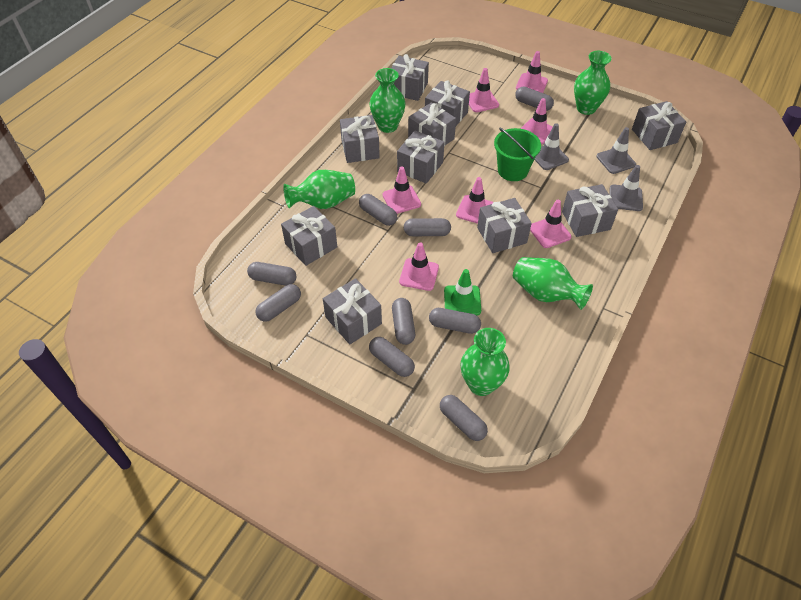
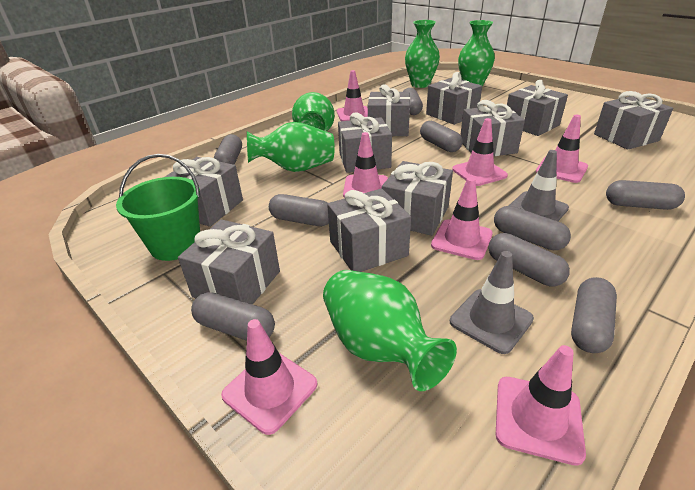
green traffic cone: [444,269,481,316] = 1 -> none = 0
grey traffic cone: [534,123,569,170] [596,127,636,174] [610,165,643,211] = 3 -> [450,251,534,354] [509,150,569,221] = 2

